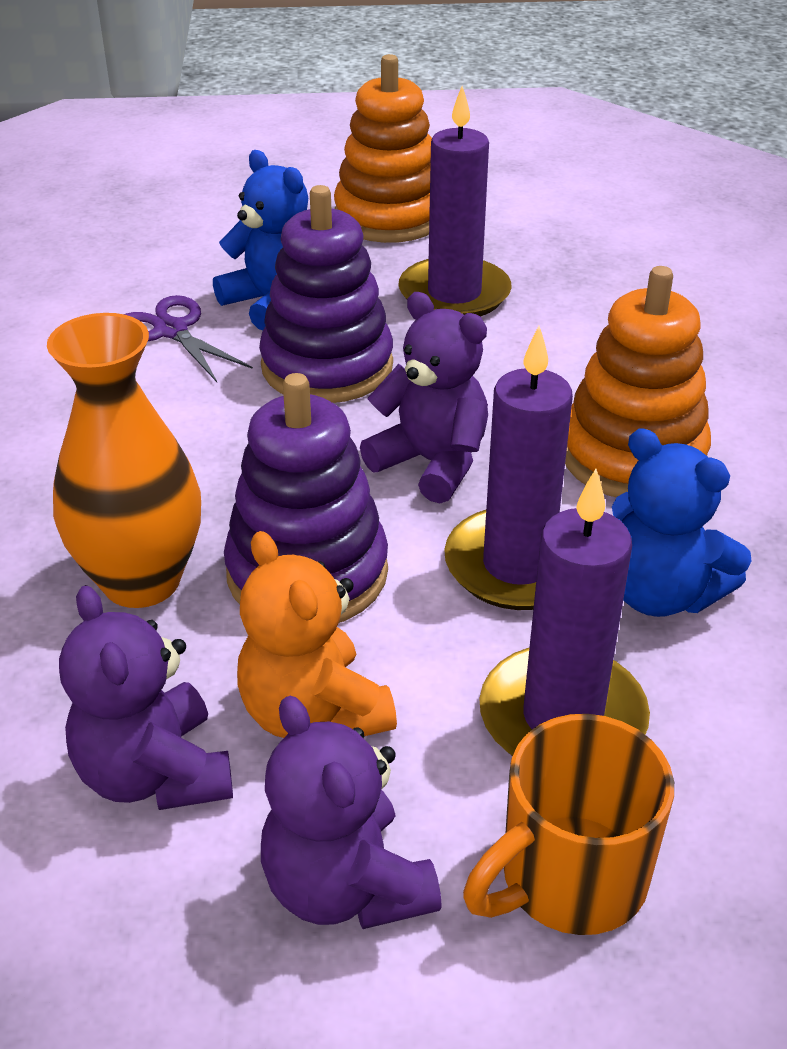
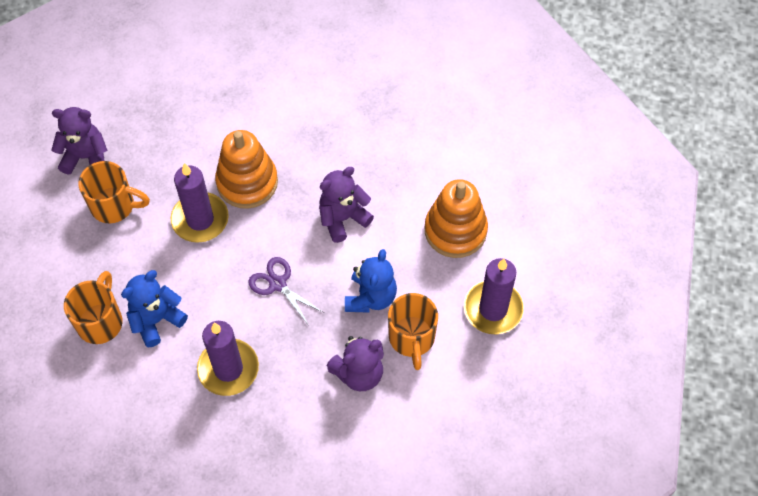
orange mug: [463,714,674,935] = 1 -> [64,271,122,344] [78,161,150,223] [388,293,438,370] = 3
orange teddy bear: [237,531,397,738] = 1 -> none = 0
orange vase: [47,313,201,608] = 1 -> none = 0
purple stacking toy: [224,373,388,623] [259,185,393,403] = 2 -> none = 0

